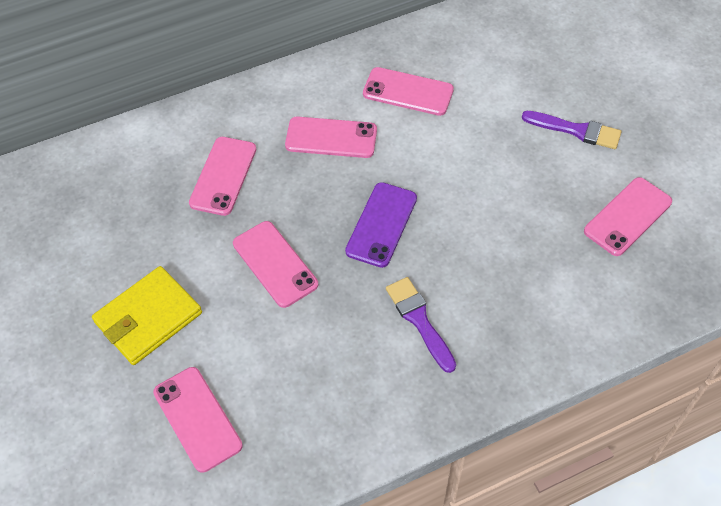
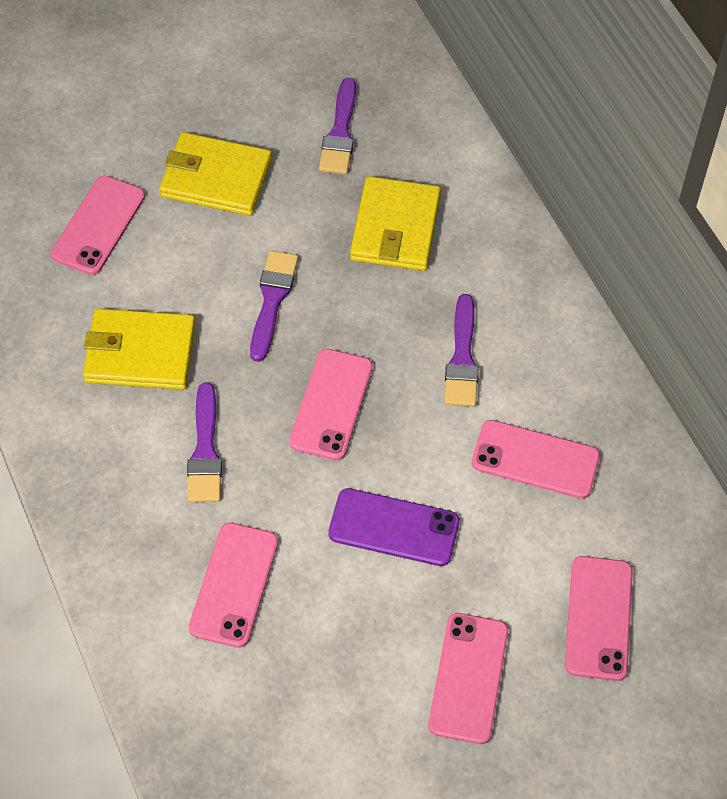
purple brush: [386,277,456,373] [522,111,621,149] = 2 -> [187,383,222,502] [250,251,298,362] [319,78,356,174] [444,294,479,407] = 4
yellow wallet: [92,266,202,365] = 1 -> [83,309,195,390] [159,132,272,216] [350,176,441,271] = 3

